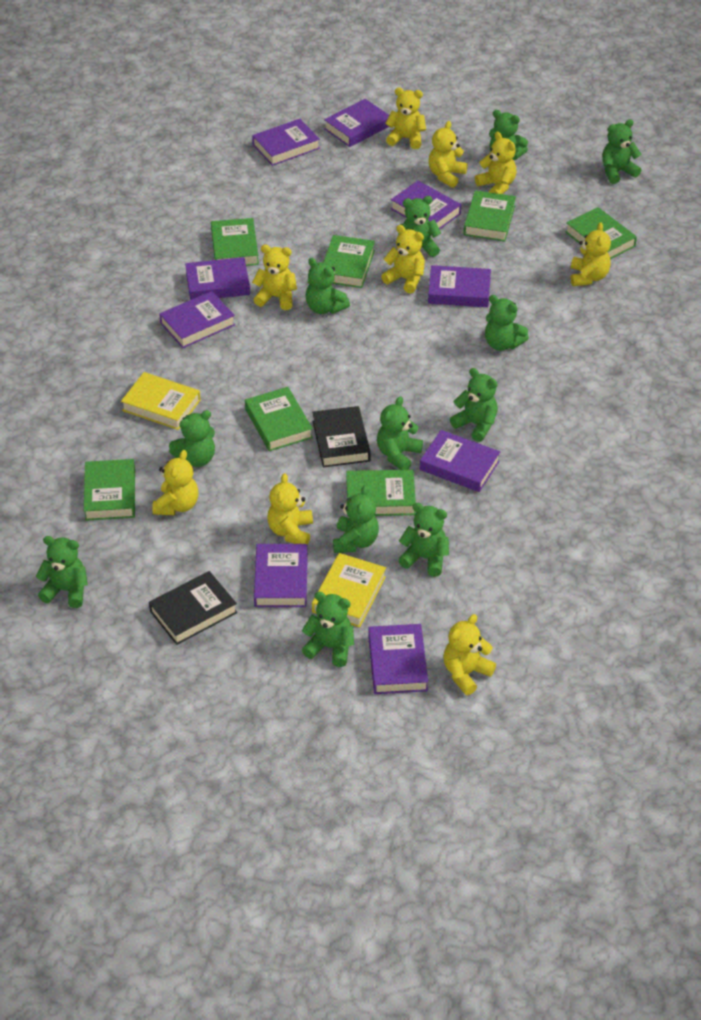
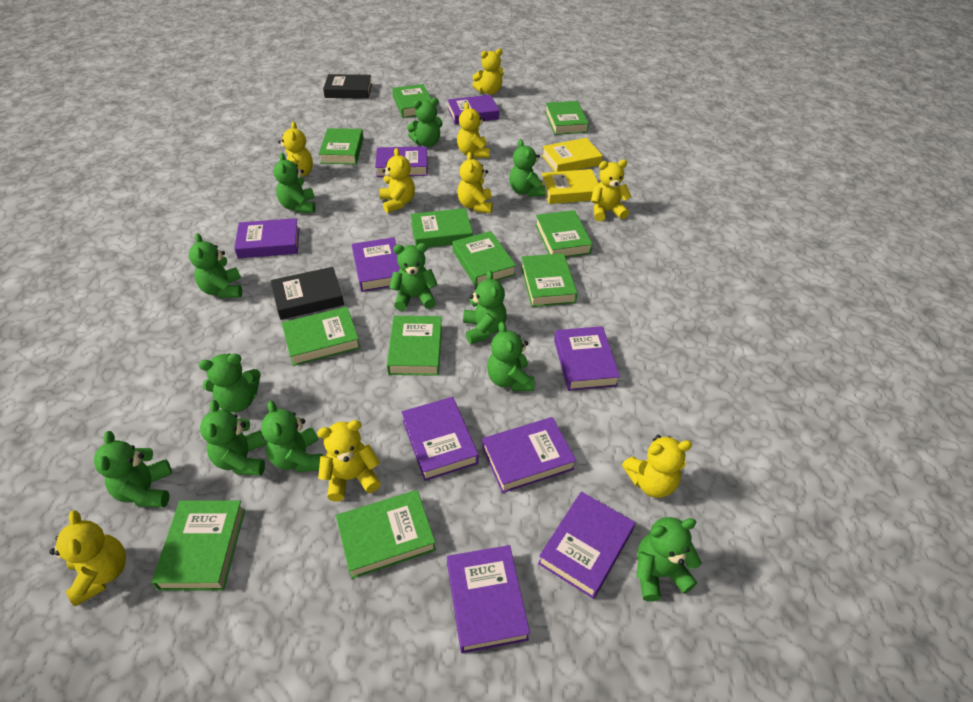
green book: [84,459,135,521] [211,218,259,266] [245,387,313,451] [323,235,375,288] [347,469,416,516] [464,190,516,241] [565,207,637,259] = 7 -> [151,501,245,591] [282,307,360,366] [319,128,364,164] [336,490,436,579] [387,316,442,376] [392,84,431,118] [410,208,473,248] [452,231,516,286] [521,253,578,307] [535,210,593,257] [545,101,589,135] = 11

